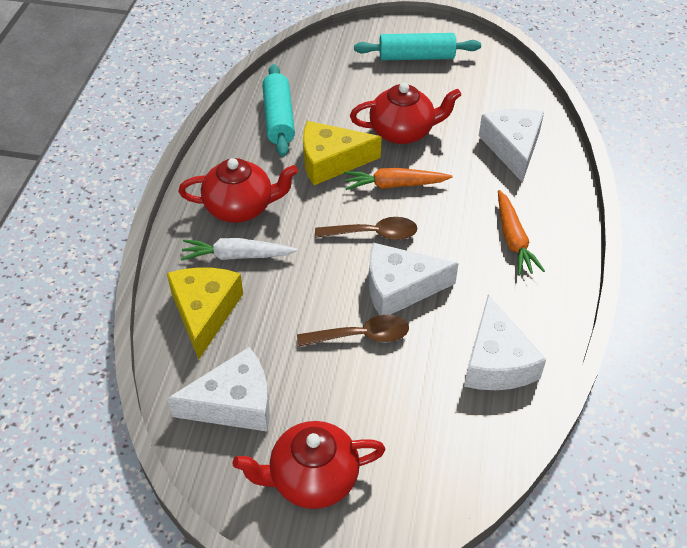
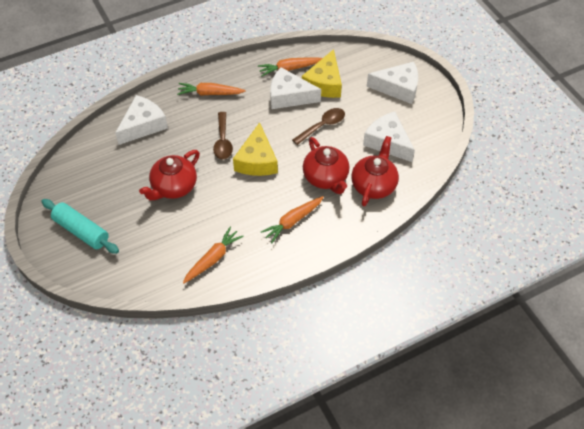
orange carrot: [344,168,452,190] [498,190,545,276] = 2 -> [177,83,246,95] [183,227,244,284] [258,57,322,76] [261,196,324,243] = 4
turquoise rolling pin: [262,64,295,157] [354,33,481,60] = 2 -> [42,199,119,254] = 1
white carrot: [181,238,298,261] = 1 -> none = 0

